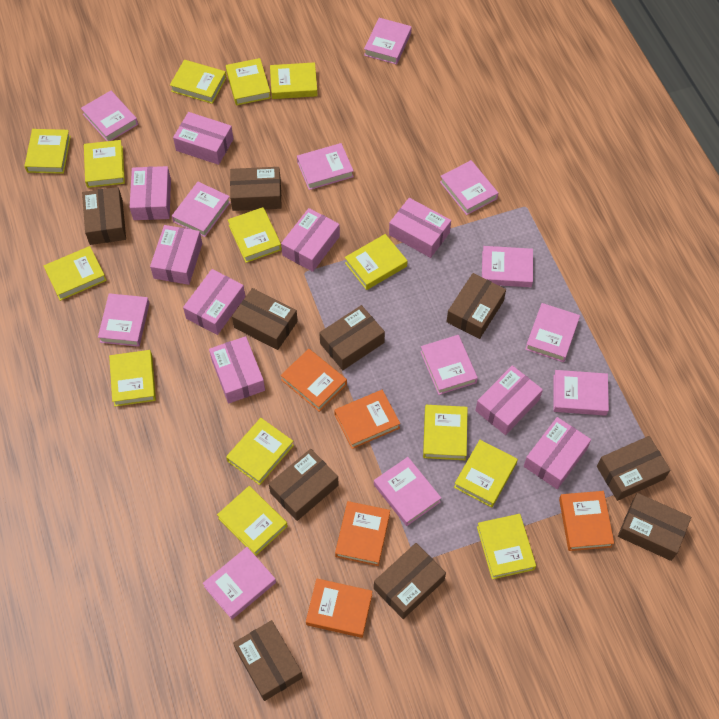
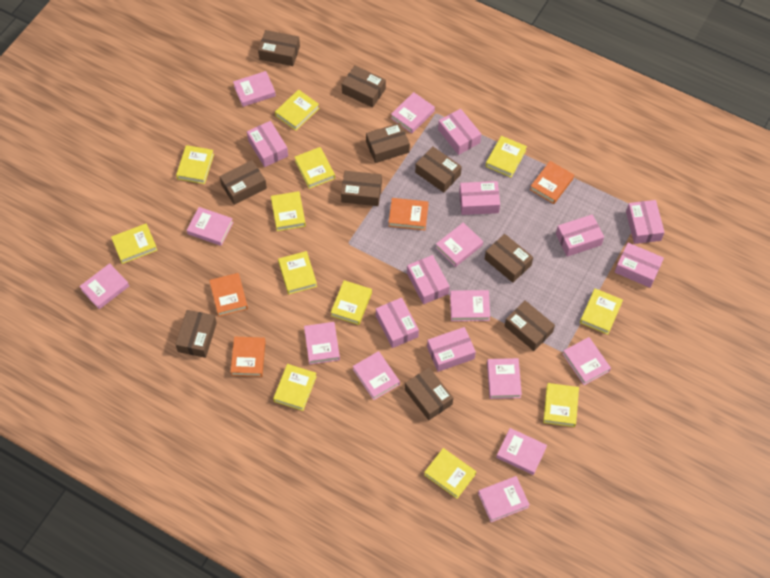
orange book: [281,349,347,412] [306,579,373,638] [334,390,400,449] [335,501,390,566] [559,491,614,551] = 5 -> [209,273,248,317] [230,337,266,377] [388,198,429,230] [530,161,574,204] = 4
yellow book: [24,129,71,174] [44,246,107,301] [84,140,125,188] [109,350,156,407] [170,60,226,104] [217,486,288,556] [226,58,271,106] [226,418,294,485] [228,207,282,263] [270,62,318,99] [345,234,408,290] [423,405,468,460] [454,440,518,507] [477,514,536,579] = 14 -> [111,223,157,264] [176,145,214,184] [271,191,306,231] [273,364,317,411] [275,90,319,131] [278,251,317,294] [295,147,335,189] [330,280,372,325] [424,448,476,499] [486,136,527,178] [543,383,579,427] [580,288,623,335] = 12

